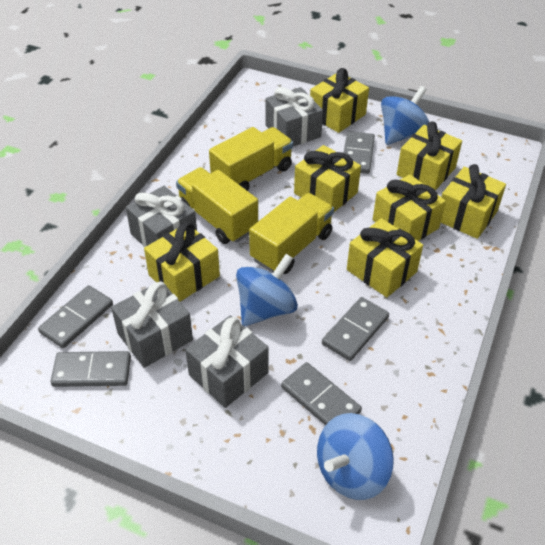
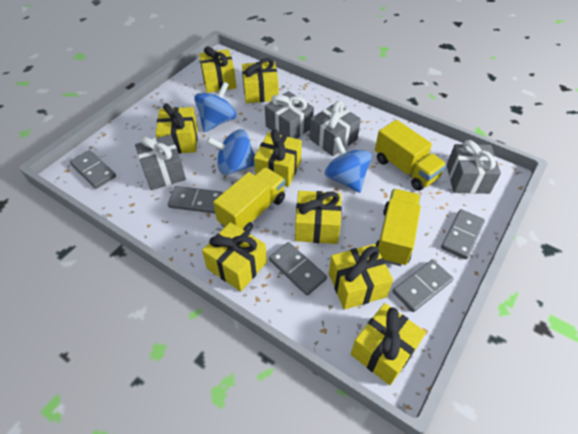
yellow gift: [144,222,220,302] [294,145,361,212] [310,68,369,133] [347,218,423,297] [373,174,446,241] [397,122,462,191] [441,164,506,239] = 7 -> [156,103,198,154] [199,46,236,93] [202,222,267,292] [242,58,279,103] [254,129,302,187] [295,191,342,244] [329,244,393,310] [351,303,426,385] = 8

